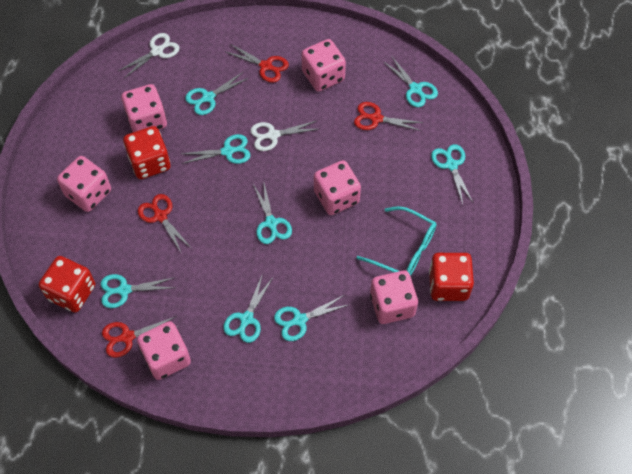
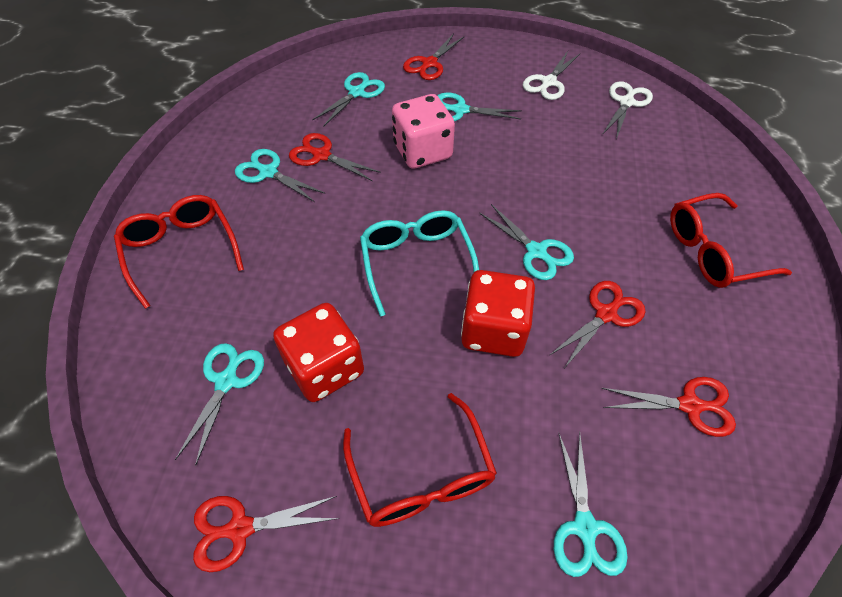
pink dice: [57,156,111,212] [121,84,167,132] [137,321,191,380] [301,39,346,92] [314,160,361,215] [370,270,418,324] = 6 -> [392,94,455,169] = 1
red dice: [39,256,95,313] [123,126,171,179] [429,253,474,301] = 3 -> [273,303,364,402] [461,270,535,357] = 2
red glasses: none = 0 -> [114,195,244,309] [343,393,497,527] [670,193,792,288] = 3
red scissors: [102,316,180,358] [138,194,191,254] [226,44,289,83] [354,102,423,131] = 4 -> [193,496,339,572] [289,133,381,181] [403,34,465,80] [550,281,646,367] [602,377,736,437] = 5
turquoise scissors: [100,274,174,308] [181,134,251,164] [185,71,249,115] [223,273,273,343] [253,183,292,244] [274,295,350,341] [383,57,438,107] [431,144,474,204] = 8 -> [175,343,264,466] [235,149,324,202] [312,72,385,127] [437,92,522,121] [479,204,574,280] [554,431,628,577] = 6

